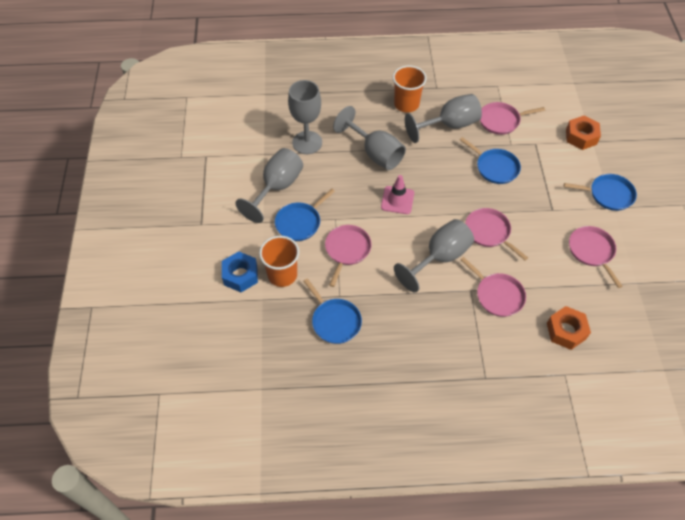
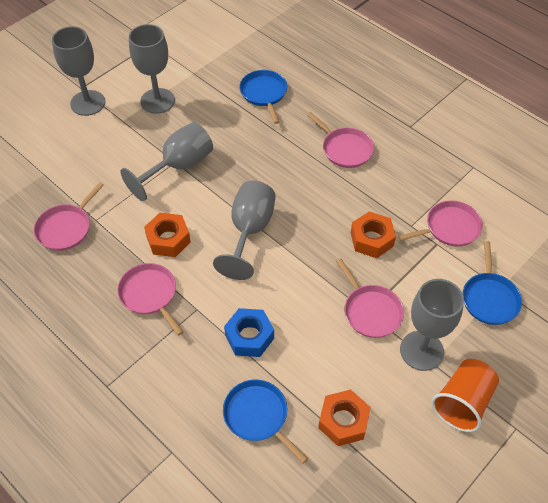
blue pan: [275,189,335,241] [303,278,362,344] [460,137,521,184] [564,174,637,211] = 4 -> [223,380,308,464] [239,70,287,124] [463,241,522,325] = 3
orange cup: [259,236,299,287] [393,66,427,113] = 2 -> [431,359,499,432] = 1
orange nut: [547,306,591,350] [566,116,601,150] = 2 -> [144,213,191,257] [318,389,371,446] [351,211,396,258] = 3
pink traffic cone: [381,175,414,214] = 1 -> none = 0

